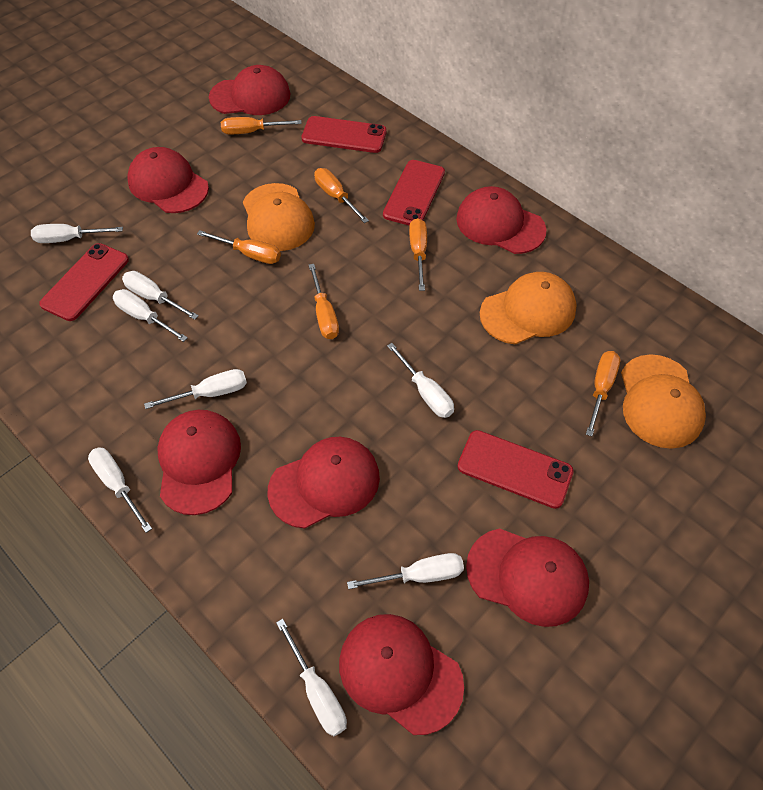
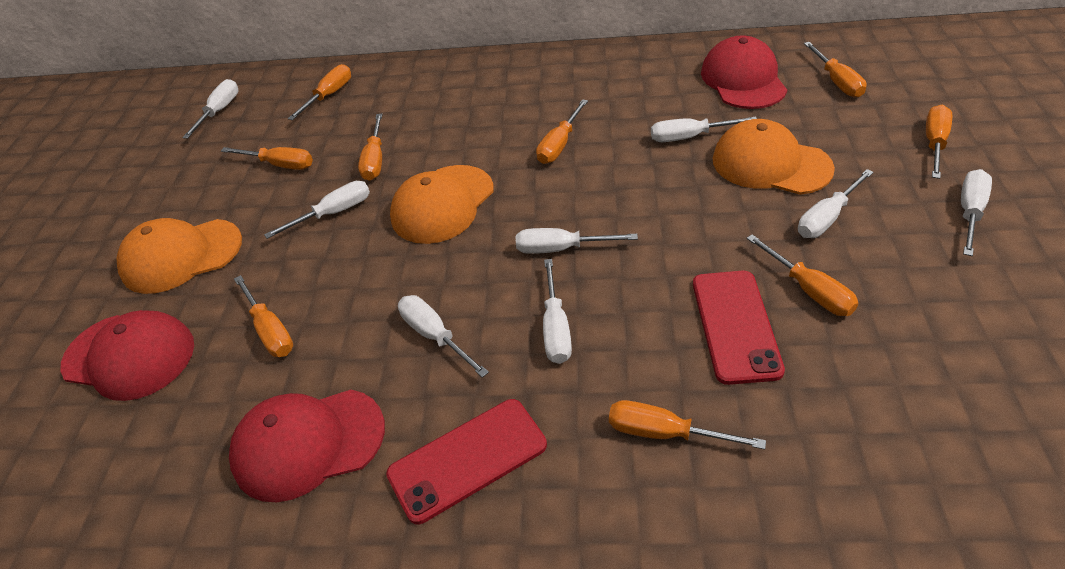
orange screwdriver: [197,230,281,264] [221,117,302,134] [309,264,339,339] [314,168,369,223] [409,218,427,291] [586,351,620,436] = 6 -> [221,147,313,170] [234,275,293,357] [288,64,351,120] [358,114,382,181] [536,99,588,164] [609,400,766,449] [747,234,859,316] [804,42,867,98] [926,105,952,179] = 9
red cap: [128,147,209,213] [157,410,241,515] [209,65,290,115] [268,437,380,529] [339,614,464,735] [456,186,546,254] [466,528,589,627] = 7 -> [60,310,194,401] [229,390,385,502] [701,35,787,109] = 3
red phone: [39,243,129,321] [301,116,387,153] [383,160,445,226] [457,430,574,509] = 4 -> [386,399,547,524] [693,271,785,385] = 2

